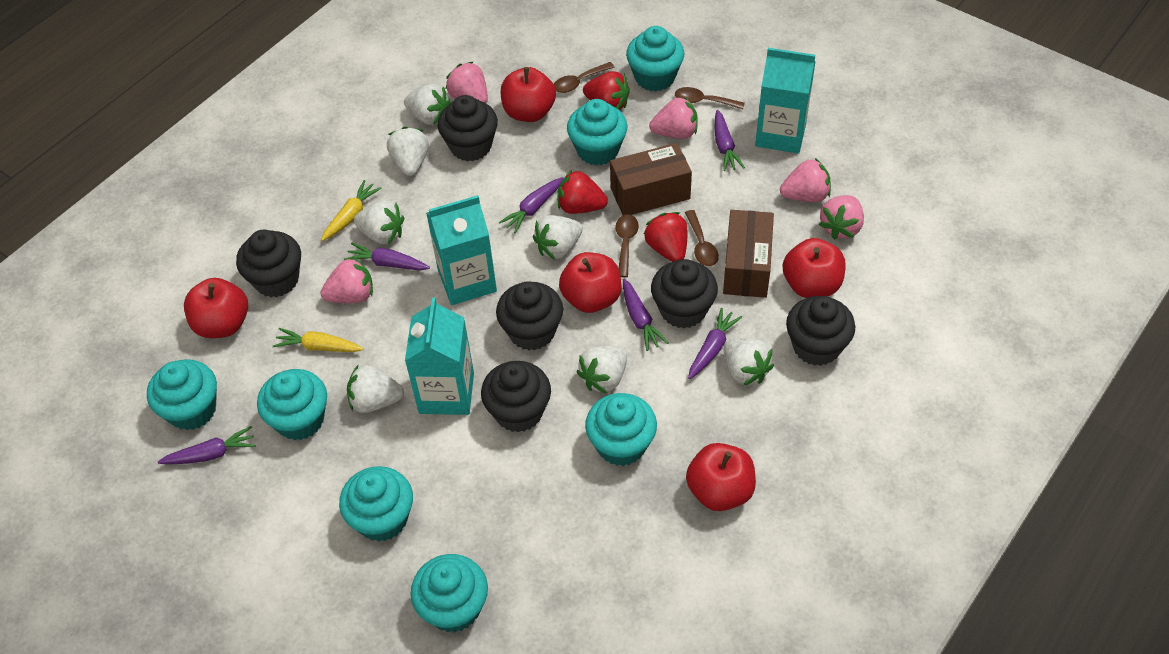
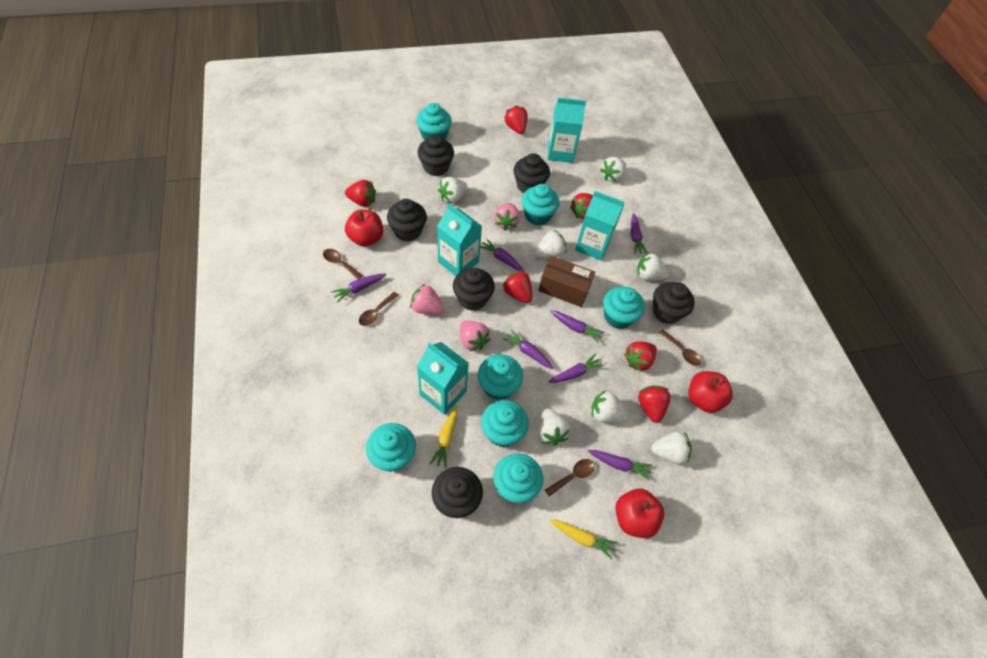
brown box: [610,143,692,215] [723,210,774,298] = 2 -> [538,256,595,307] = 1
pink strawberry: [320,257,373,303] [446,61,488,103] [649,96,698,139] [780,158,831,202] [819,195,864,240] = 5 -> [410,284,444,314] [460,320,490,351] [494,203,520,231] = 3
purple carrot: [158,426,256,465] [344,243,430,270] [499,177,564,233] [623,279,668,351] [688,308,742,379] [715,110,745,171] = 6 -> [331,274,386,303] [480,238,524,272] [502,329,554,369] [549,353,604,383] [550,310,604,343] [588,450,652,480] [631,213,647,254] = 7
red apple: [184,278,248,338] [500,67,556,122] [559,252,621,313] [686,443,756,511] [783,238,846,298] = 5 -> [345,210,383,247] [616,489,664,538] [688,371,733,413] = 3
red strawberry: [557,170,608,214] [583,71,630,110] [644,212,687,262] = 3 -> [345,180,376,207] [502,270,532,303] [504,105,528,134] [570,193,593,219] [624,341,657,372] [638,385,671,423] = 6
turquoise carton: [405,298,474,415] [426,195,497,305] [755,48,816,153] = 3 -> [417,342,469,415] [437,204,482,276] [548,97,586,163] [575,191,624,261] = 4

